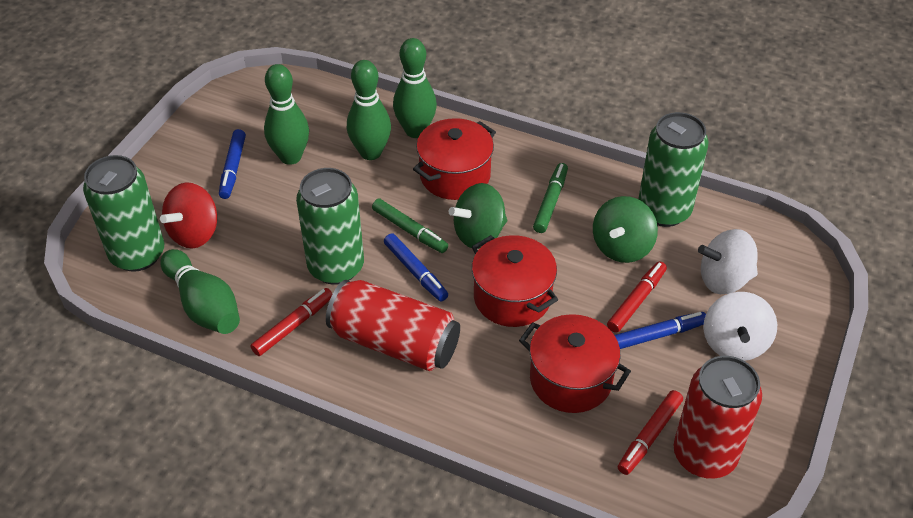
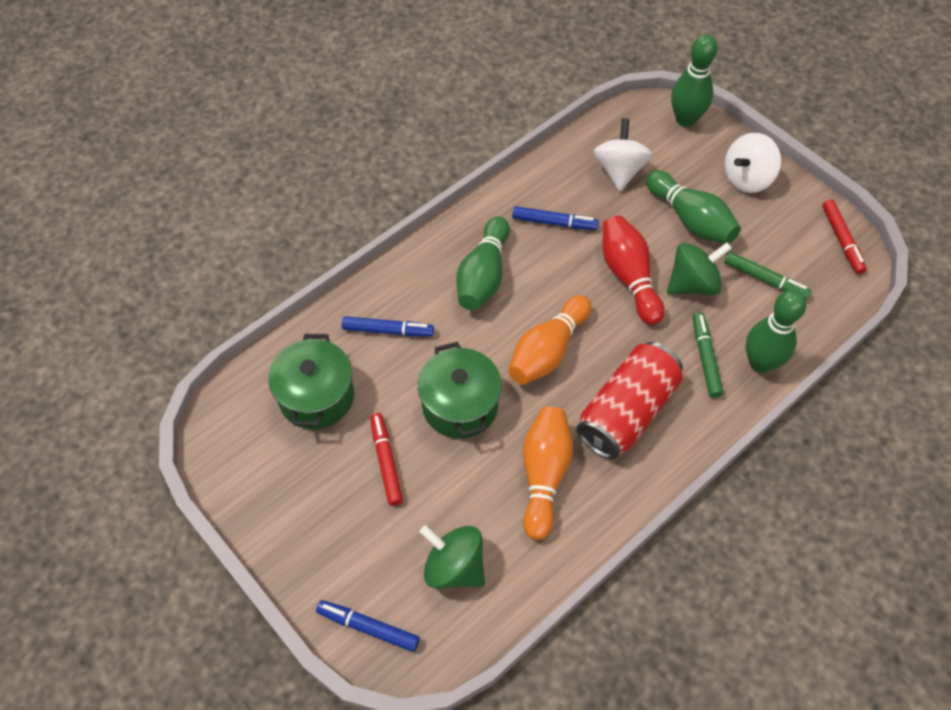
green can: [83,155,164,272] [296,168,364,285] [638,112,708,227] = 3 -> none = 0
green pot: none = 0 -> [268,334,354,429] [418,342,502,439] = 2
orange bowling pin: none = 0 -> [508,295,592,385] [523,406,573,540] = 2
red bowling pin: none = 0 -> [603,215,665,325] = 1
red can: [326,280,460,371] [673,356,762,479] = 2 -> [576,342,683,459] = 1
red marker: [250,288,332,356] [607,261,667,333] [618,390,683,475] = 3 -> [370,413,403,506] [822,199,867,274] = 2
red pot: [413,118,496,200] [472,235,558,327] [519,314,631,413] = 3 -> none = 0
red spinning top: [160,182,217,249] = 1 -> none = 0

